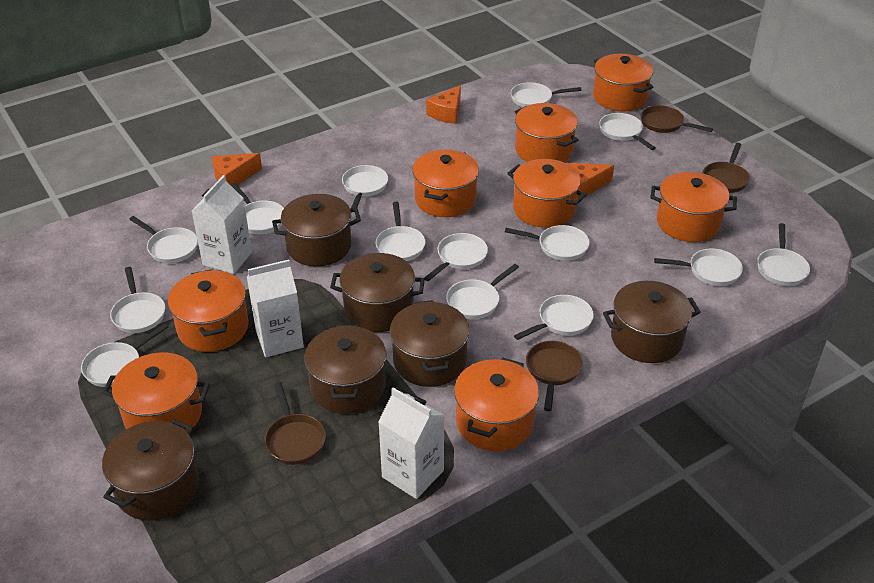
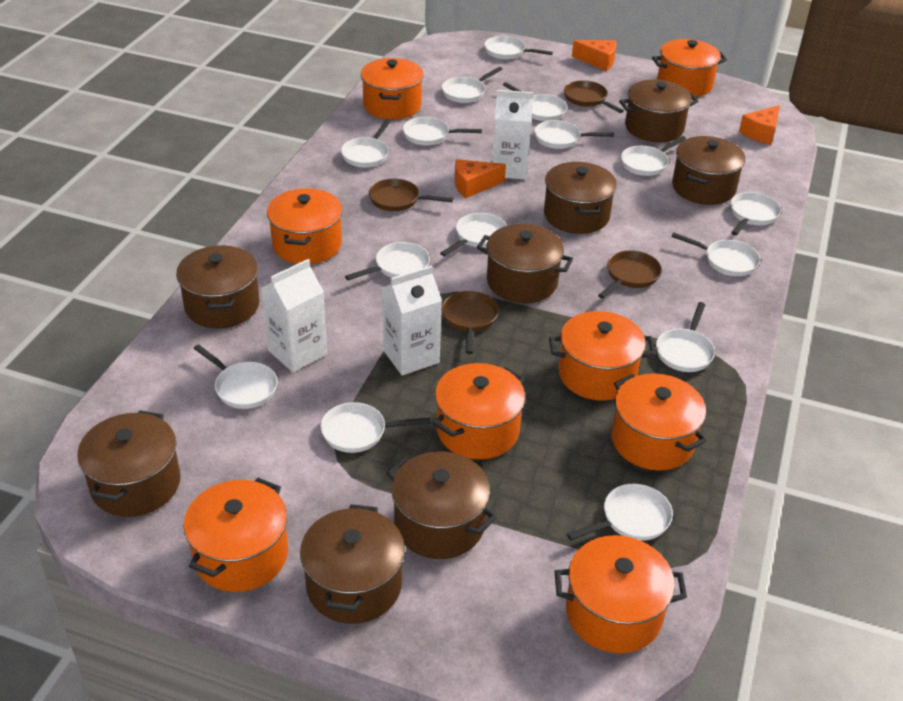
brown pot: [102,419,199,520] [272,194,361,266] [304,324,387,414] [330,253,425,332] [390,300,470,387] [603,281,701,363] = 6 -> [77,410,181,517] [176,245,259,329] [300,504,405,624] [387,451,497,559] [477,224,573,303] [544,162,617,234] [619,80,699,142] [672,136,746,205] = 8
white pan: [81,323,168,387] [110,267,165,333] [129,216,198,263] [231,183,284,234] [342,165,388,209] [376,202,425,261] [424,233,488,281] [446,264,519,319] [505,225,590,261] [510,82,582,107] [514,295,594,340] [599,113,656,150] [654,248,743,286] [757,223,810,286] = 14 -> [193,344,278,409] [321,402,431,453] [341,119,391,167] [345,242,430,280] [403,117,482,145] [440,213,507,256] [442,67,503,103] [484,36,553,60] [503,82,567,121] [534,120,614,149] [567,484,673,541] [621,136,686,176] [656,302,715,372] [671,232,760,276] [730,192,781,235] = 15

